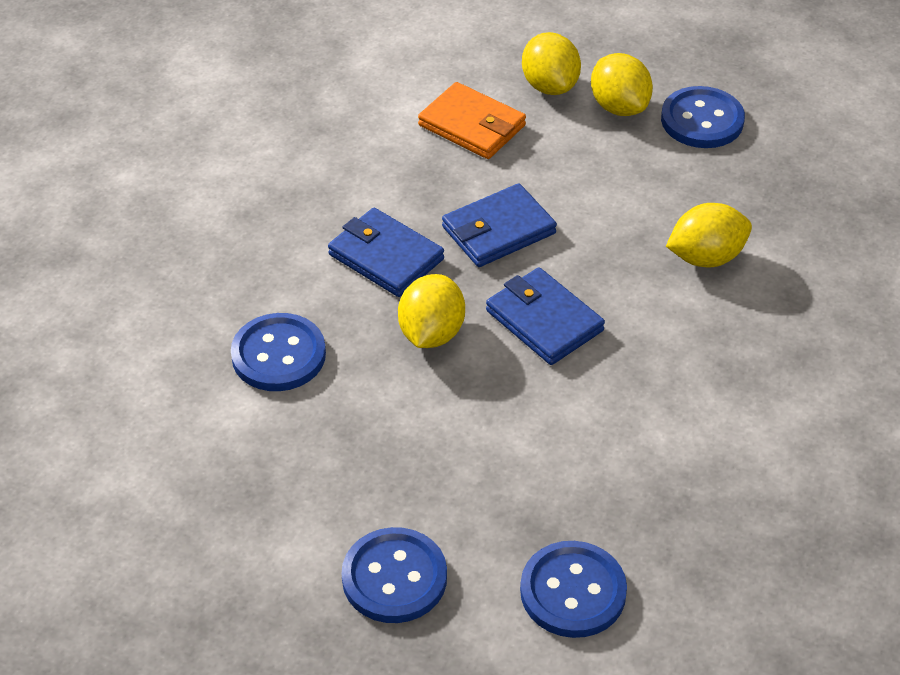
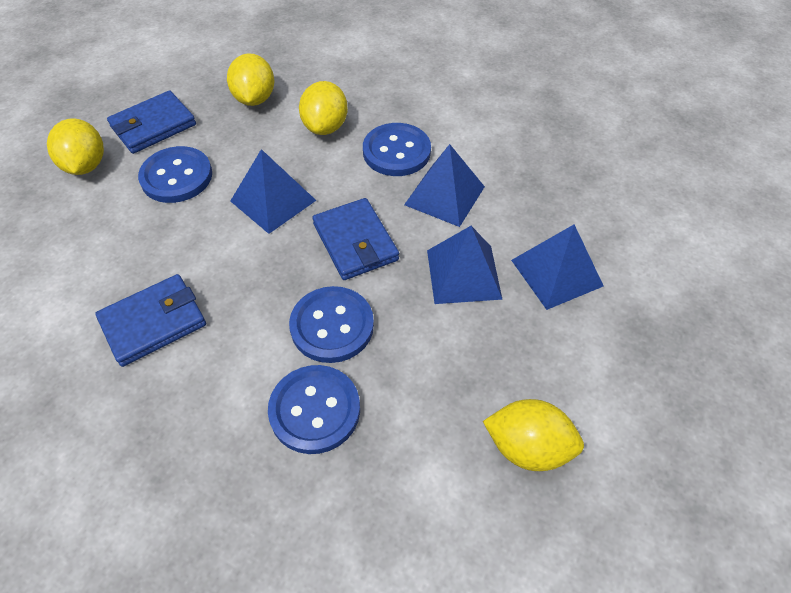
blue pyramid: none = 0 -> [230,149,316,234] [404,144,485,227] [427,226,503,304] [511,224,604,310] = 4
orange wallet: [418,82,526,159] = 1 -> none = 0

